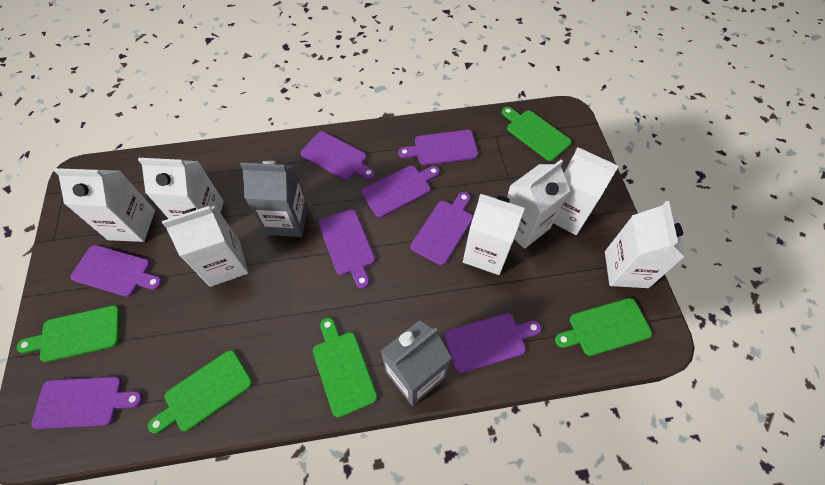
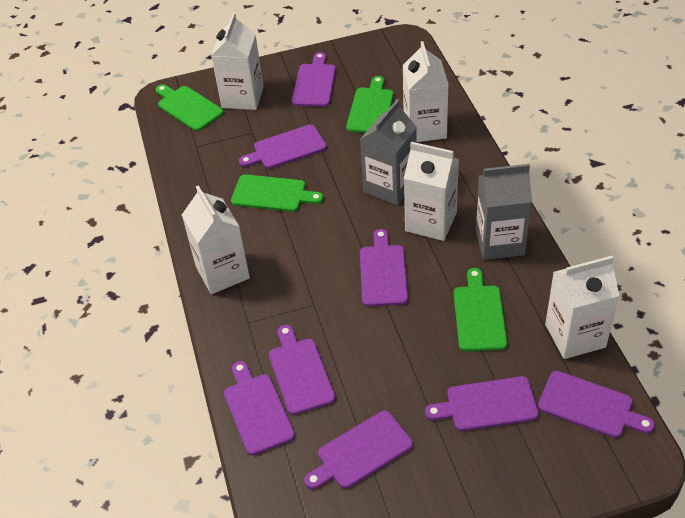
green cutting board: [17,305,120,362] [148,350,252,434] [313,318,377,418] [502,107,572,161] [555,298,652,356] = 5 -> [156,84,224,131] [231,174,324,212] [346,76,394,133] [454,268,507,352] = 4
white carton: [53,168,155,242] [138,158,224,219] [162,205,248,287] [463,194,525,275] [507,160,570,249] [553,147,619,235] [605,201,685,288] = 7 -> [182,185,250,294] [211,13,264,110] [403,41,449,142] [404,142,459,241] [545,255,620,359] = 5

